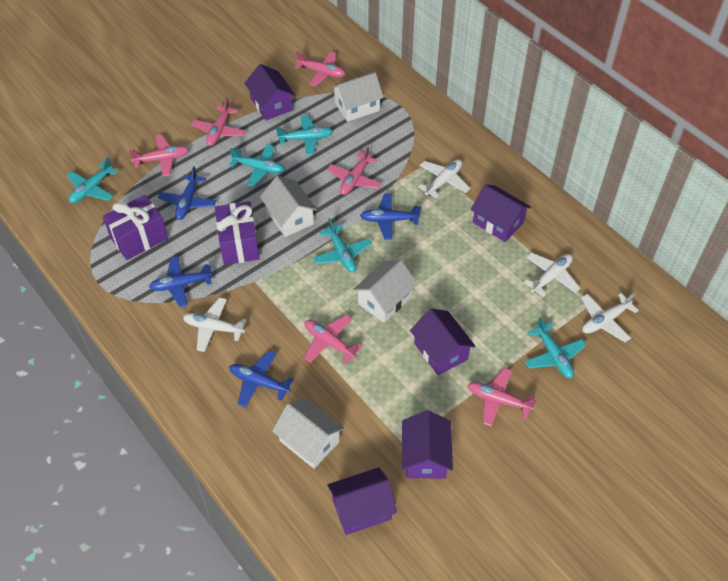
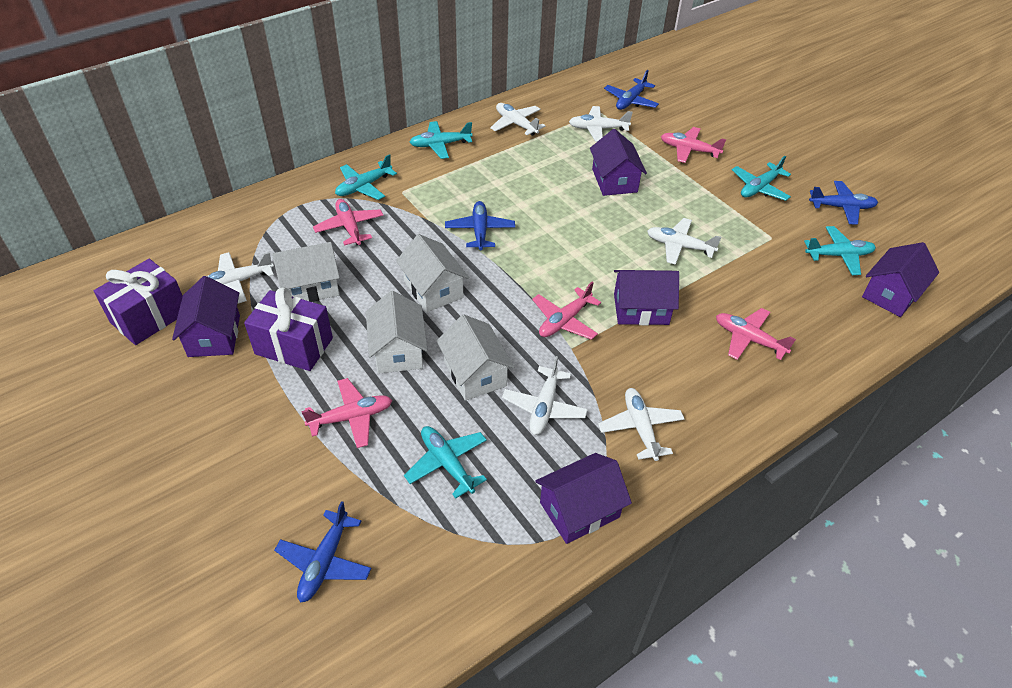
pink plane: [129,135,189,176] [191,98,246,146] [295,51,346,86] [304,315,362,364] [327,146,382,195] [467,368,536,427] = 6 -> [301,378,392,448] [313,199,383,245] [532,281,601,340] [661,127,726,163] [716,308,796,360] = 5
white plane: [183,297,247,352] [418,159,470,198] [524,253,580,297] [581,292,639,342] = 4 -> [207,252,274,304] [490,103,545,136] [502,356,588,435] [569,106,633,142] [598,388,684,461] [647,218,722,265] = 6

